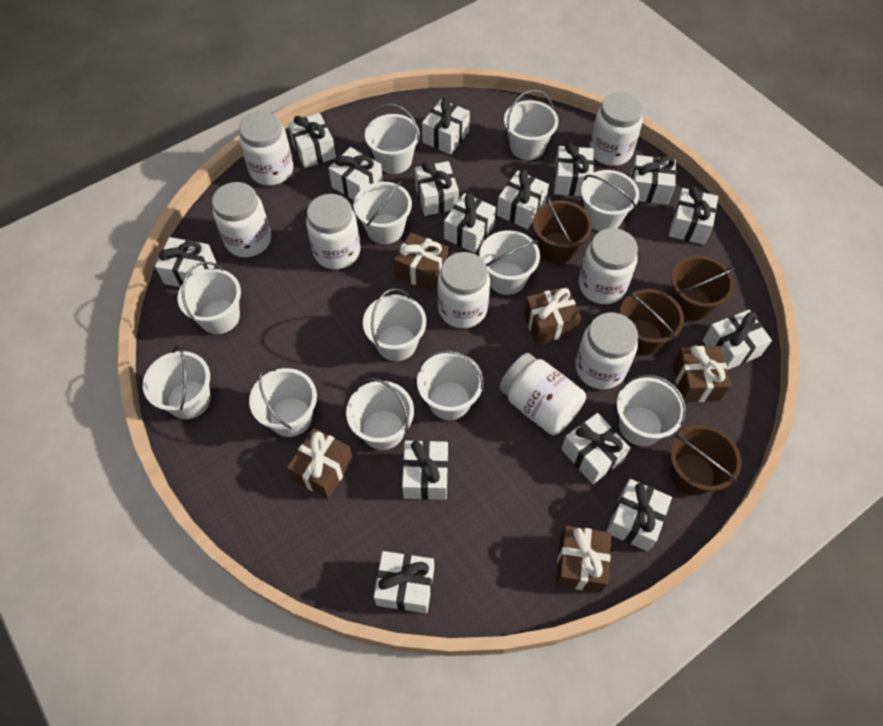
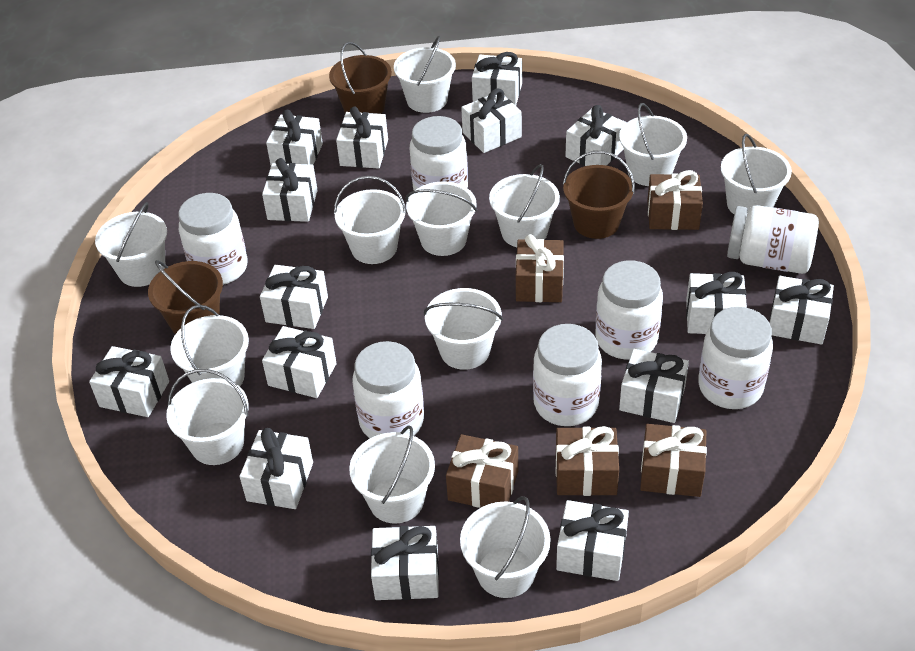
brown bucket: [533,197,592,264] [620,289,684,355] [670,425,741,495] [671,256,735,321] = 4 -> [148,260,223,334] [329,42,392,114] [563,151,635,239] = 3
white jar: [212,182,271,257] [239,112,293,186] [306,194,360,269] [437,252,490,328] [499,353,586,435] [575,313,638,390] [579,228,638,304] [590,92,643,166] = 8 -> [178,193,247,285] [352,341,424,438] [410,116,468,191] [533,324,602,426] [596,260,663,360] [698,307,773,409] [727,205,819,274] = 7

